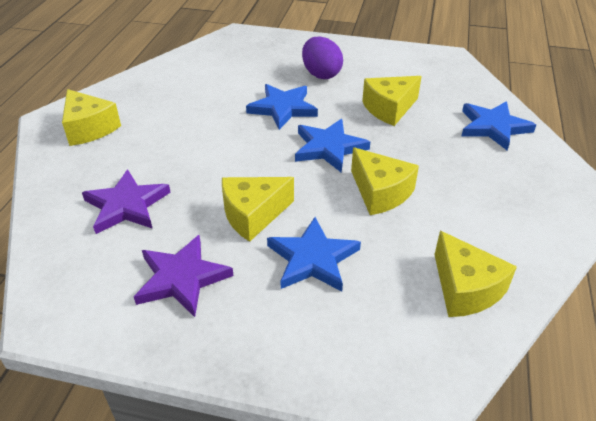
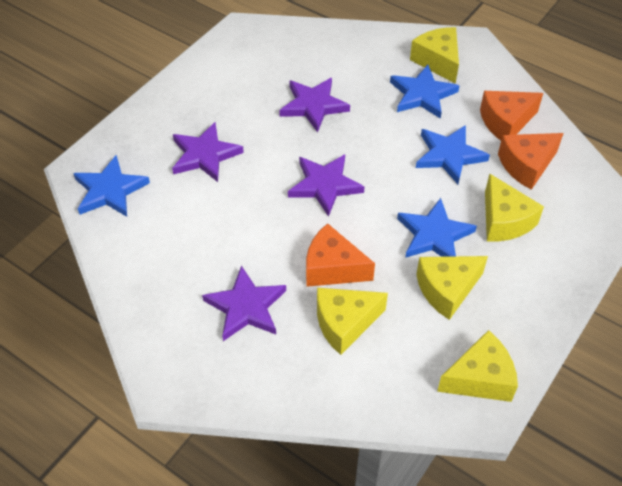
orange cheese: none = 0 -> [306,223,375,287] [480,91,543,140] [498,133,564,190] = 3
purple egg: [302,36,343,79] = 1 -> none = 0
purple star: [82,169,171,234] [134,235,233,317] = 2 -> [172,122,244,182] [202,265,286,341] [279,78,350,132] [288,154,364,217] = 4

